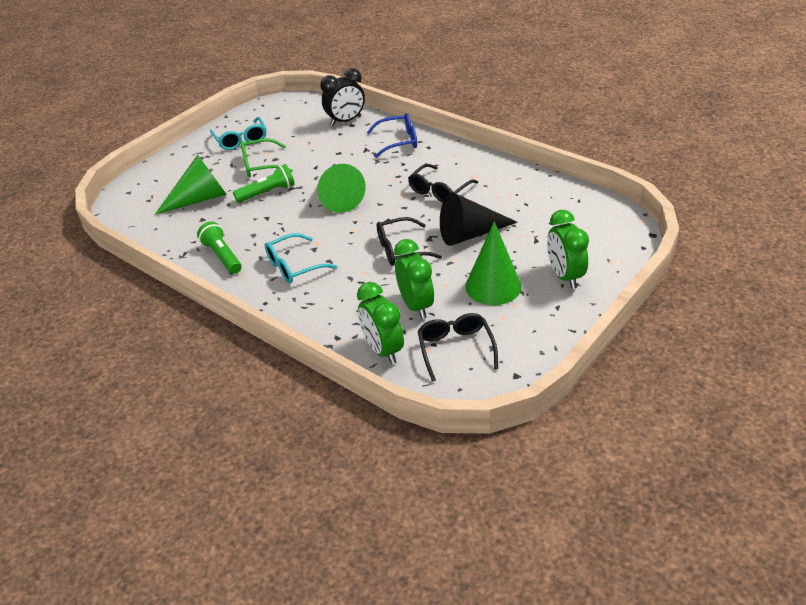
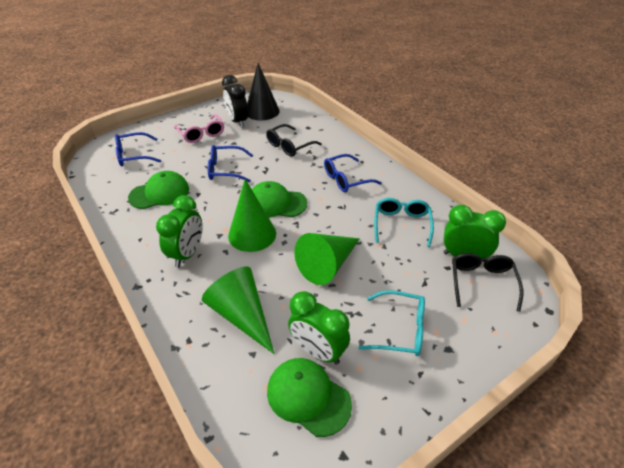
black glasses: [377,217,442,266] [408,164,478,202] [418,313,498,382] = 3 -> [266,124,322,157] [452,253,523,312] = 2
blue glasses: [366,113,417,158] = 1 -> [115,132,161,166] [208,145,253,182] [324,154,382,192] = 3
green cap: none = 0 -> [128,171,189,209] [252,181,307,217] [267,358,352,437] = 3
green flashlight: [197,222,242,274] [233,164,295,203] = 2 -> none = 0
green glasses: [241,138,293,177] = 1 -> none = 0
pink glasses: none = 0 -> [174,114,224,143] = 1

